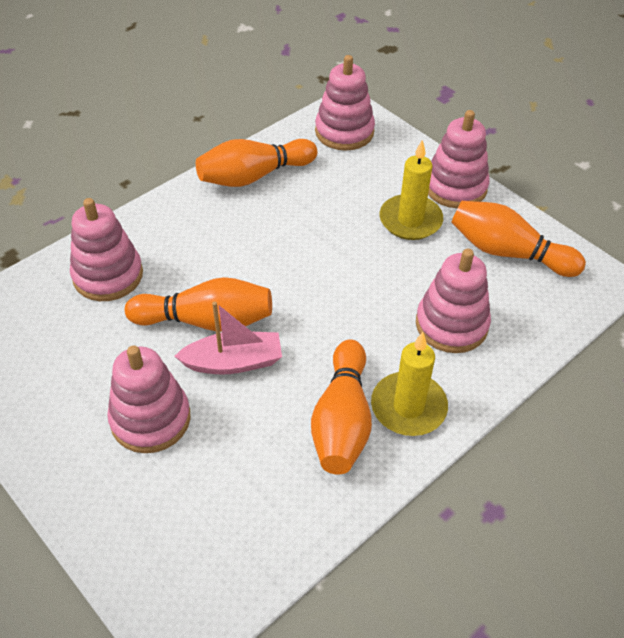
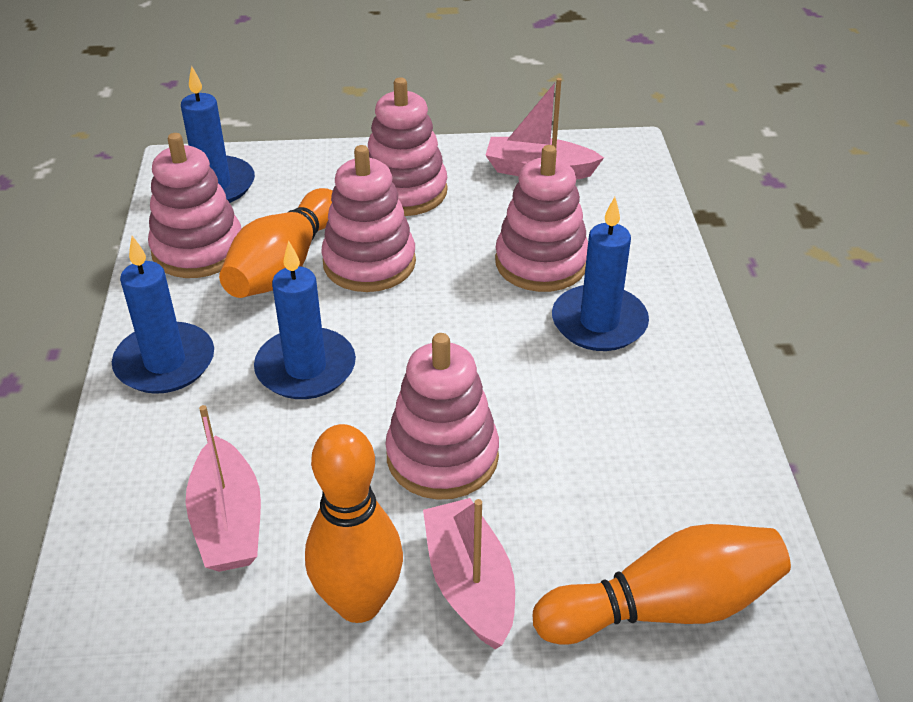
blue candle: none = 0 -> [112,236,214,394] [181,66,255,203] [254,241,356,399] [552,197,649,351] = 4
orange bowling pin: [125,277,272,332] [196,139,317,187] [311,339,372,474] [451,201,586,277] = 4 -> [219,188,332,298] [305,424,403,623] [533,524,791,645] = 3
pink boat: [175,301,282,375] = 1 -> [186,405,261,572] [423,498,515,649] [486,78,604,180] = 3
yellow candle: [371,332,448,436] [379,139,443,240] = 2 -> none = 0

